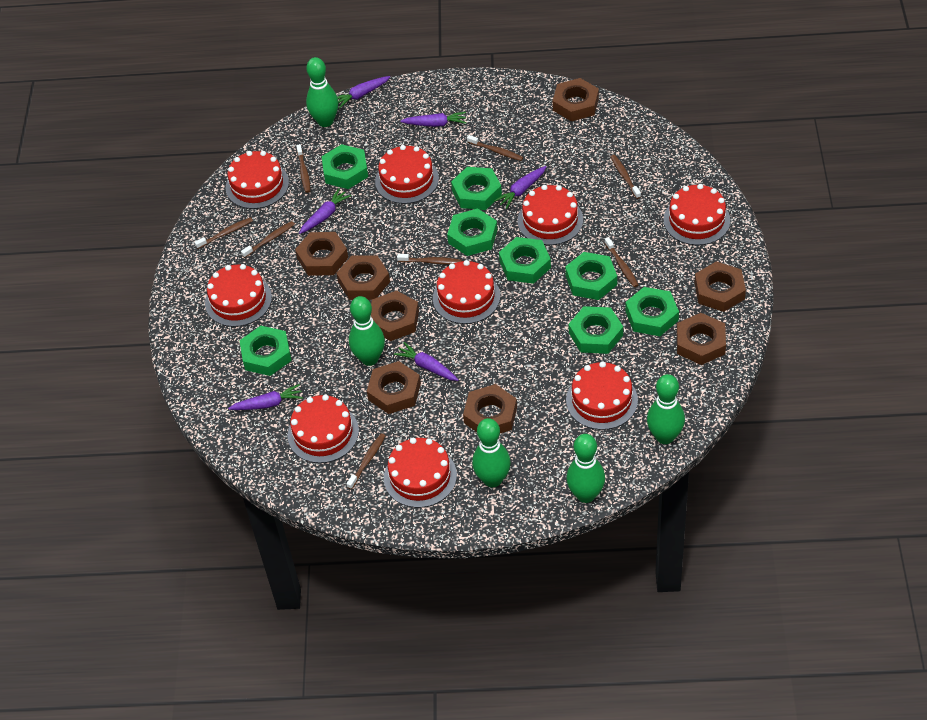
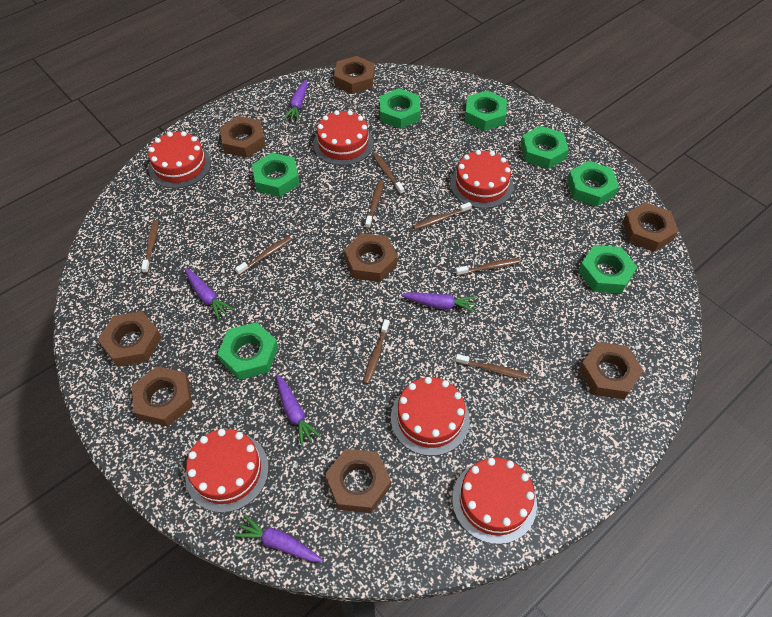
green bowling pin: [306,57,338,127] [349,296,385,366] [472,418,511,487] [566,434,605,503] [647,374,685,444] = 5 -> none = 0
green nut: [239,326,292,376] [322,144,368,189] [447,209,497,256] [451,167,502,210] [499,237,551,284] [565,252,617,300] [568,306,623,354] [625,287,679,336] = 8 -> [217,322,278,380] [252,153,299,197] [380,88,421,129] [465,90,507,131] [521,126,569,169] [567,161,619,207] [578,245,637,294] = 7
purple carrot: [228,384,303,410] [299,189,351,234] [337,76,390,109] [394,342,459,381] [400,112,466,127] [494,166,547,209] = 6 -> [184,268,234,320] [234,515,323,562] [276,374,321,446] [284,80,308,121] [401,292,477,312] = 5
red cake: [205,264,272,327] [226,151,289,209] [288,394,359,463] [375,145,439,204] [384,438,457,508] [433,260,500,324] [518,185,583,245] [566,361,638,430] [664,184,730,245] = 9 -> [148,131,211,188] [185,429,269,513] [313,110,373,166] [391,377,470,456] [450,150,513,208] [452,458,537,544] = 6

